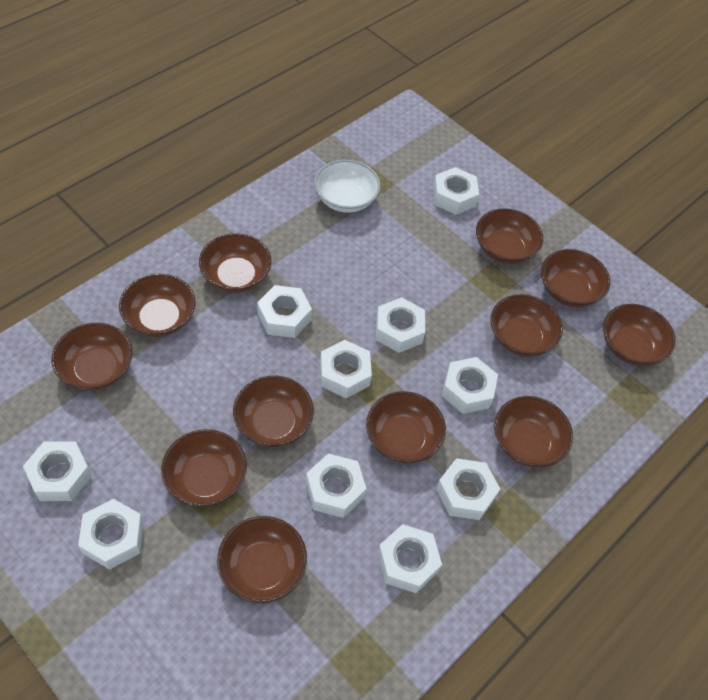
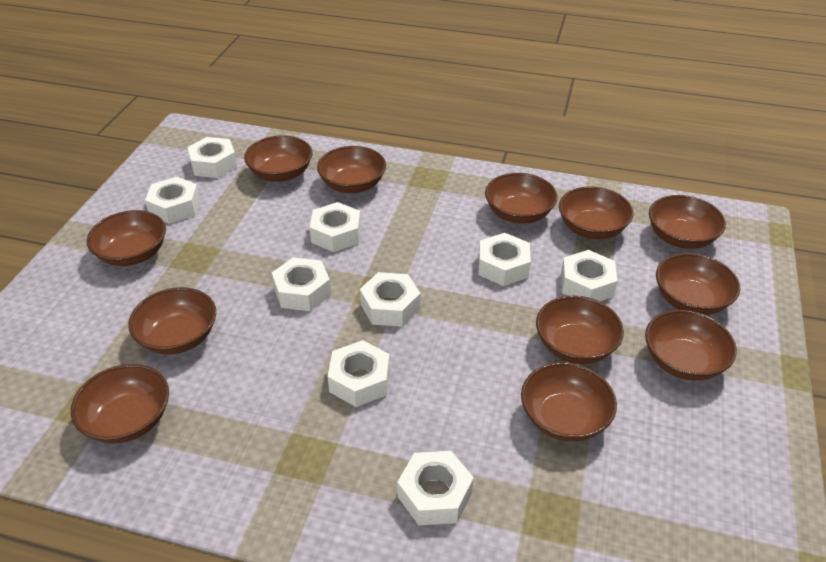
white bowl: [314,160,381,213] = 1 -> none = 0
white nut: [23,441,92,501] [78,499,143,570] [257,285,312,338] [306,453,367,518] [320,340,372,398] [376,297,425,353] [377,524,442,593] [433,167,479,215] [436,458,500,520] [442,357,498,414] = 10 -> [145,177,200,224] [187,137,237,178] [272,257,331,311] [310,202,361,252] [328,340,390,407] [360,272,420,327] [397,451,474,525] [478,233,531,286] [561,250,618,301] = 9

